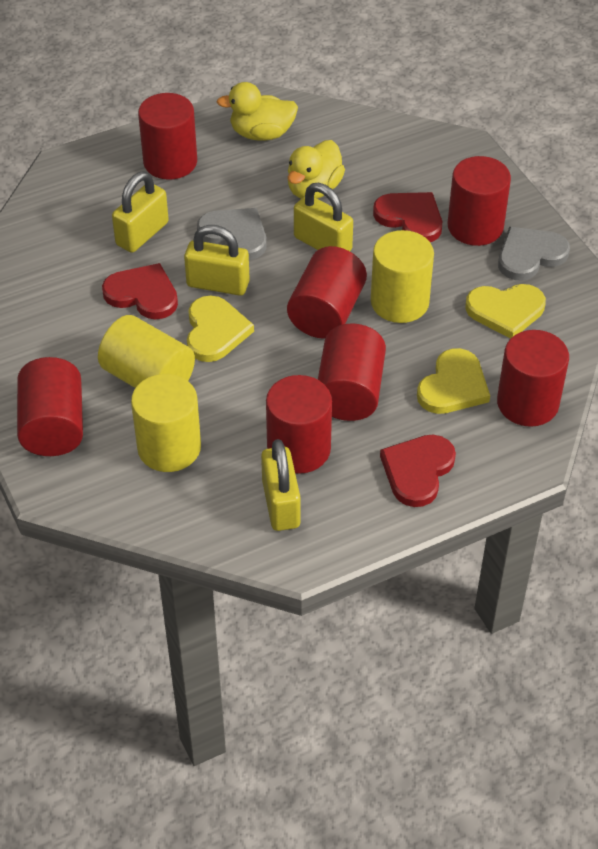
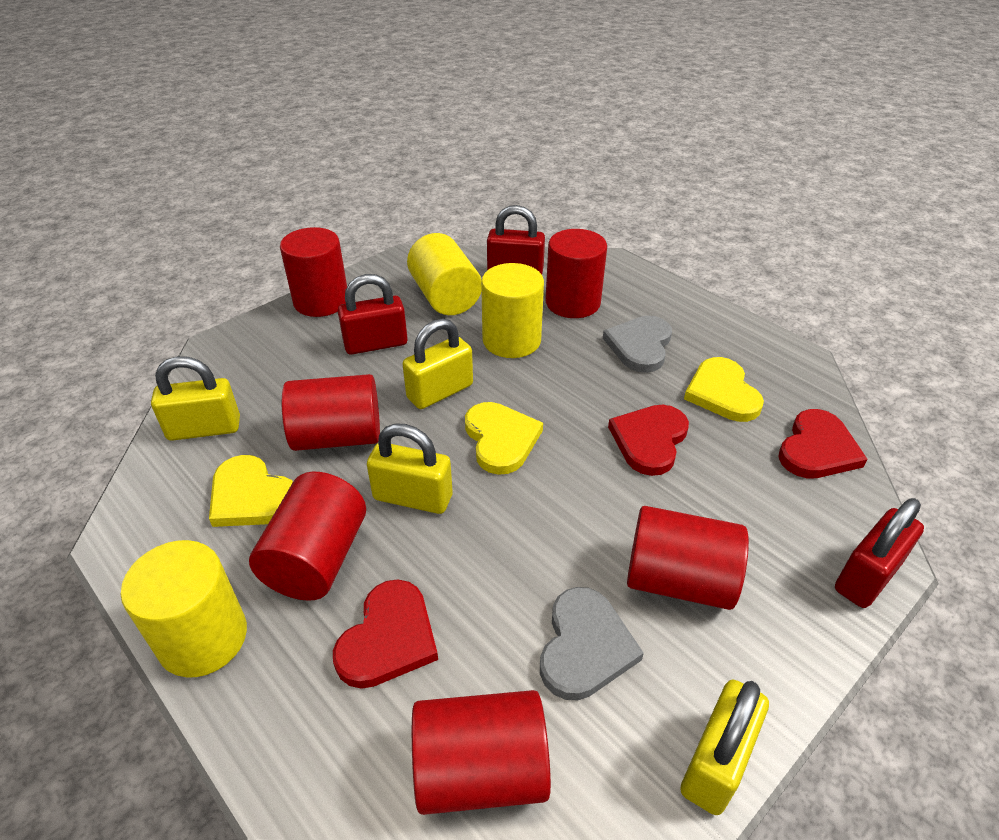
red cylinder: [17,357,83,456] [138,93,197,180] [266,375,332,474] [287,246,367,339] [318,323,386,421] [448,156,511,246] [497,330,569,427] = 7 -> [249,472,366,601] [280,227,347,317] [282,374,380,451] [412,690,551,815] [546,229,607,318] [627,506,749,610] = 6
red padlock: none = 0 -> [338,274,408,355] [487,205,545,274] [835,498,924,608] = 3
yellow duck: [217,82,298,141] [288,140,345,199] = 2 -> none = 0

